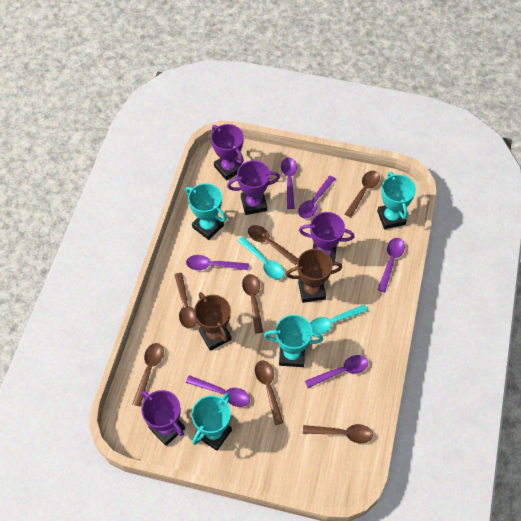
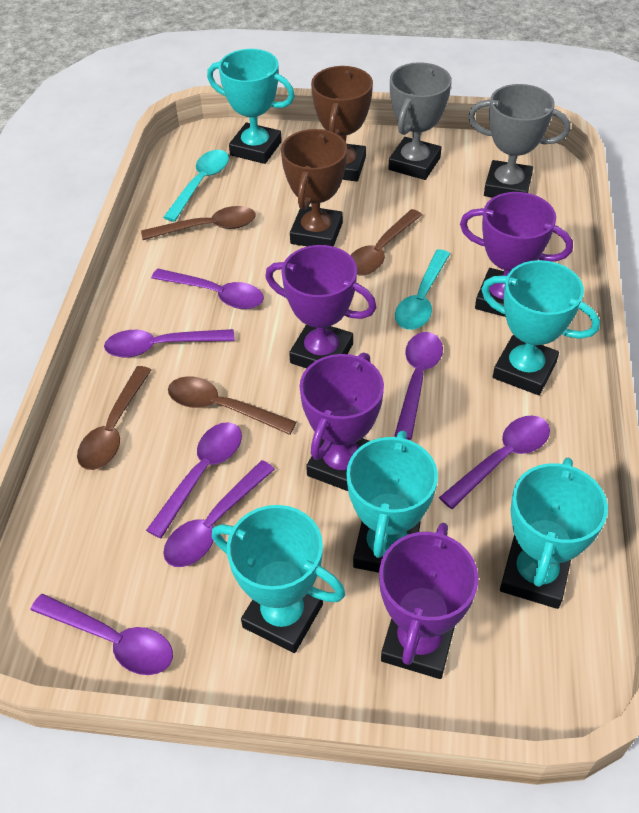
brown spoon: [132,343,164,406] [174,273,197,328] [242,274,263,334] [248,225,298,265] [255,360,283,425] [303,424,373,443] [345,171,380,217] = 7 -> [77,366,151,470] [141,206,256,240] [168,376,296,435] [350,209,422,275] = 4
grey trophy: none = 0 -> [388,62,452,180] [468,84,570,198] = 2
purple spoon: [186,255,249,270] [186,375,250,407] [281,158,297,209] [298,176,336,219] [305,355,368,388] [378,238,405,292] = 6 -> [31,594,173,675] [104,329,235,358] [146,422,242,538] [151,269,264,309] [163,460,275,567] [394,332,443,440] [439,416,550,509] = 7
turquoise trophy: [186,183,226,240] [192,393,232,451] [264,315,323,367] [377,172,416,229] = 4 -> [207,49,295,164] [212,505,345,653] [346,431,438,573] [481,260,600,395] [500,458,608,609] = 5

